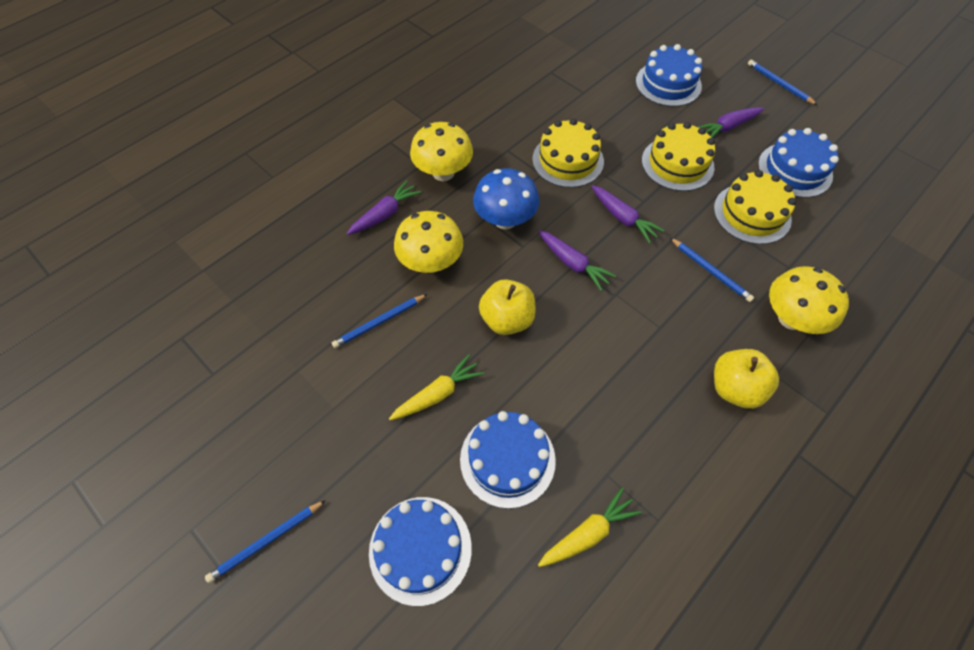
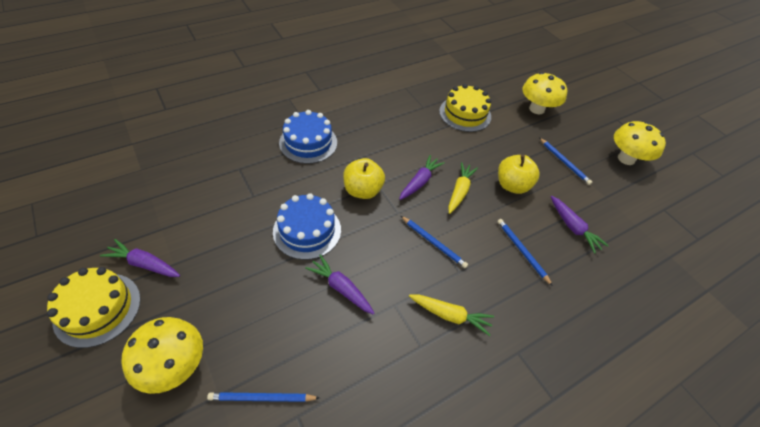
blue cake: [369,497,472,606] [460,411,556,509] [636,44,702,107] [758,128,839,198] = 4 -> [273,193,341,260] [279,110,337,164] = 2
blue mushroom: [473,168,539,229] = 1 -> none = 0
yellow cake: [532,118,604,188] [642,122,715,191] [714,170,797,244] = 3 -> [47,267,141,348] [439,84,491,132] = 2

